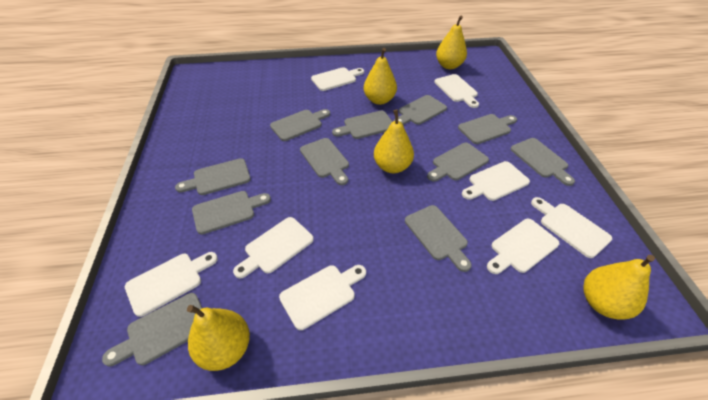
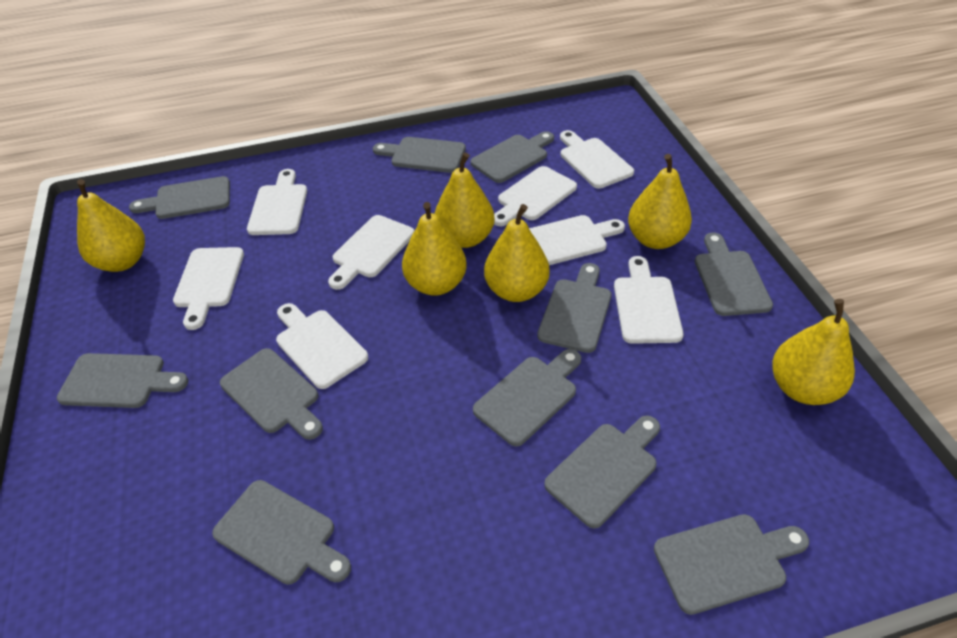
yellow pear: [187,305,250,371] [364,48,397,105] [374,110,414,173] [436,16,467,69] [583,255,655,320] = 5 -> [77,179,145,272] [402,202,467,296] [435,152,495,248] [484,204,550,302] [628,154,692,249] [772,299,855,405] = 6

